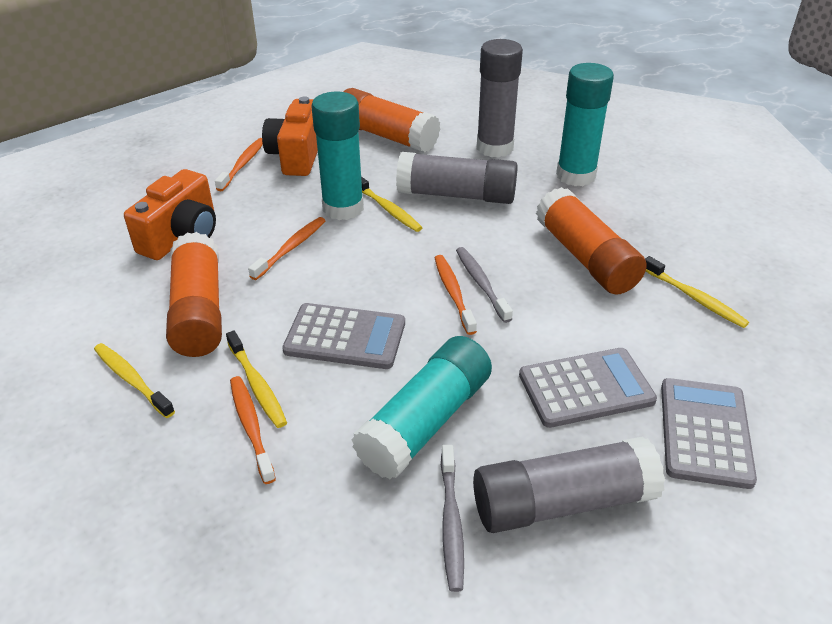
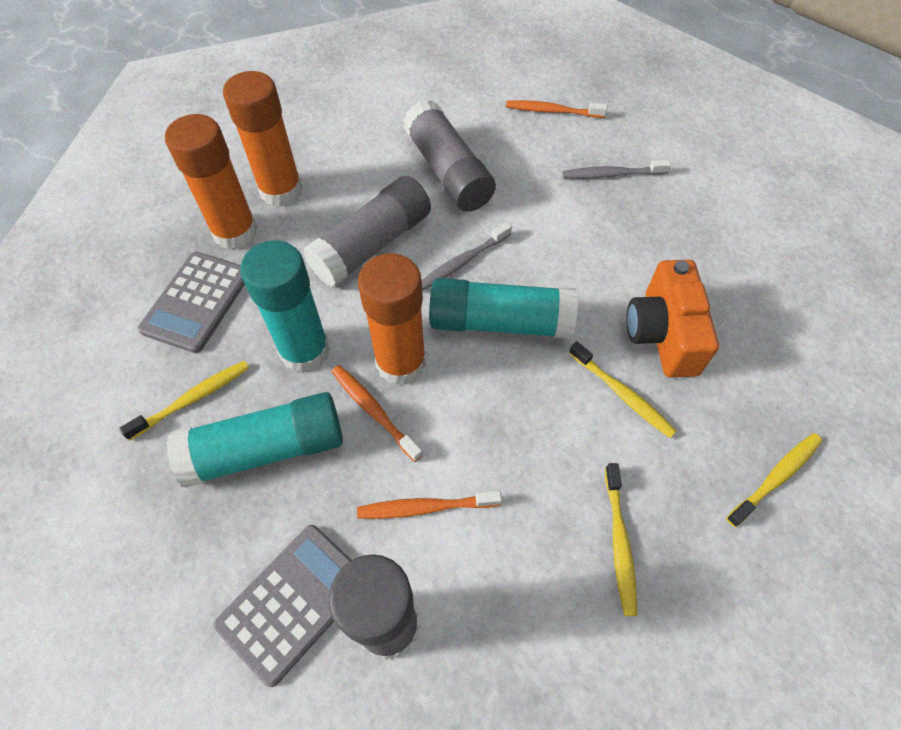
grey calculator: [282,303,405,369] [519,348,657,428] [661,378,757,489] = 3 -> [138,252,245,353] [213,525,351,687] = 2
orange camera: [124,169,216,260] [262,96,318,176] = 2 -> [626,260,719,378] = 1
orange toothbrush: [215,138,263,191] [230,376,276,484] [248,217,326,280] [435,255,477,335] = 4 -> [332,365,423,462] [357,491,502,519] [506,100,608,118] = 3

